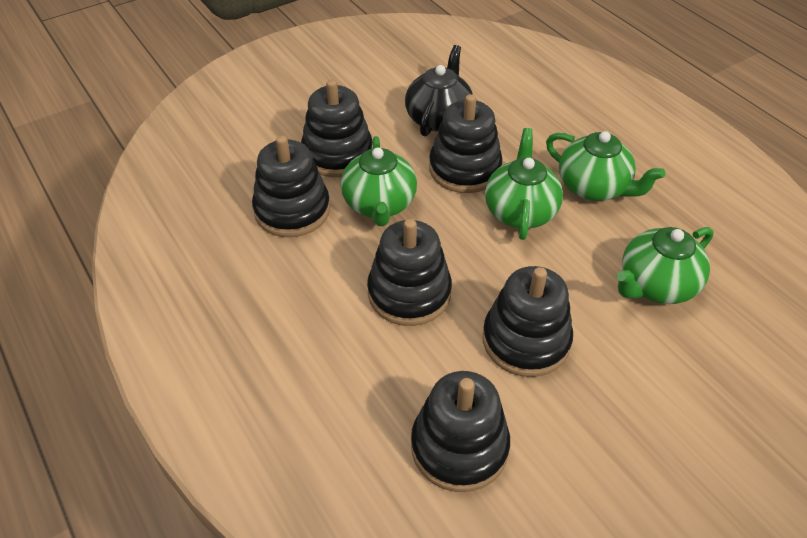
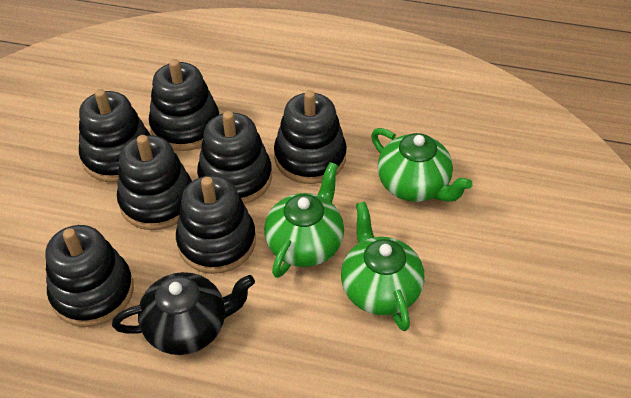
black stacking toy: [252,135,330,237] [301,80,373,177] [367,219,452,326] [411,371,510,492] [429,94,503,193] [483,266,573,377] = 6 -> [45,225,134,327] [79,89,150,182] [117,135,192,230] [149,59,219,151] [176,175,256,274] [197,111,272,204] [274,90,347,184] = 7
green teapot: [341,136,417,226] [485,128,563,240] [546,131,665,201] [617,227,714,304] = 4 -> [264,162,344,278] [341,202,425,331] [371,128,473,202] = 3

